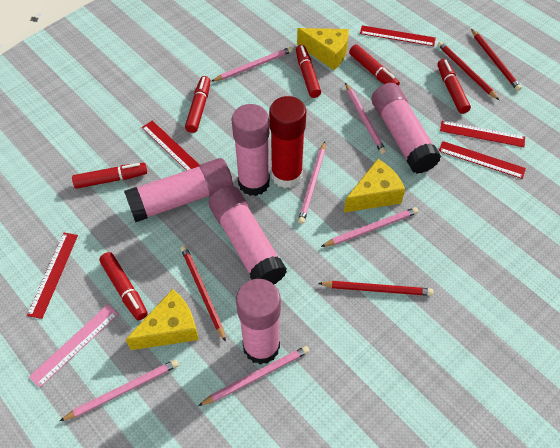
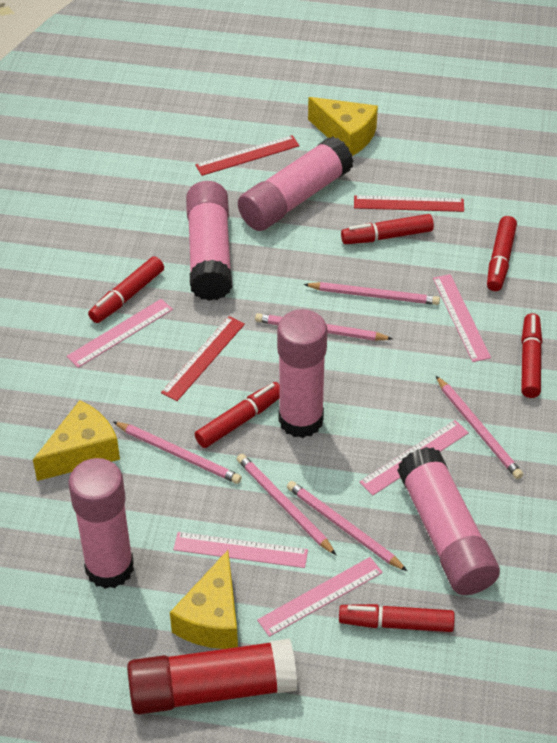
pink ruler: [29,304,118,388] = 1 -> [67,299,173,368] [173,532,308,568] [257,557,383,637] [360,420,469,496] [433,274,491,362] = 5
red pencil: [181,245,226,342] [318,281,434,296] [438,41,499,100] [471,29,522,91] = 4 -> none = 0
red ruler: [27,233,78,319] [142,121,199,171] [360,25,436,46] [439,141,526,179] [440,121,525,147] = 5 -> [161,316,245,401] [195,135,299,176] [354,195,464,212] = 3

